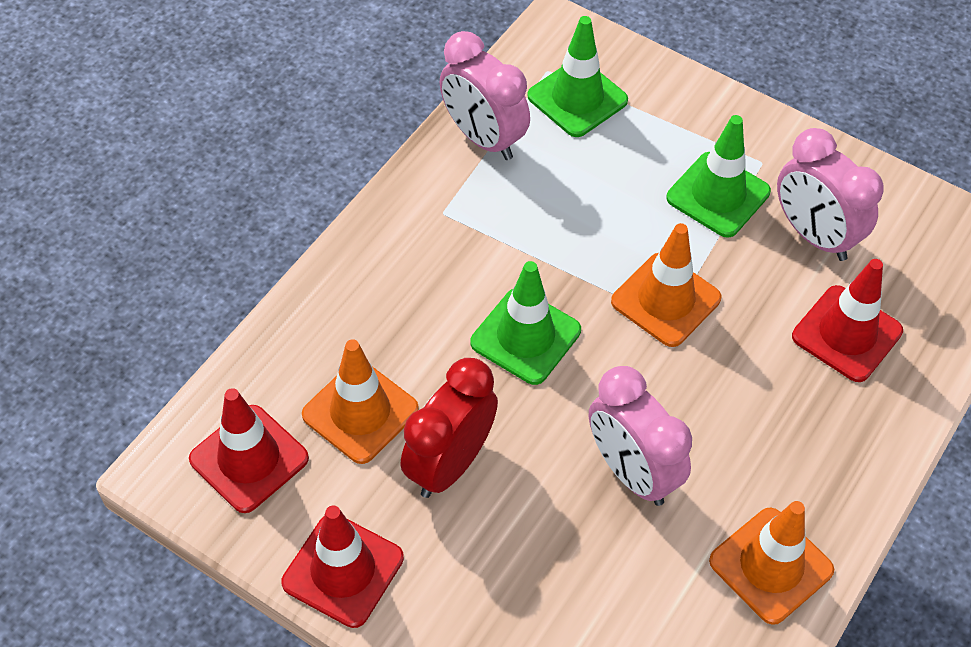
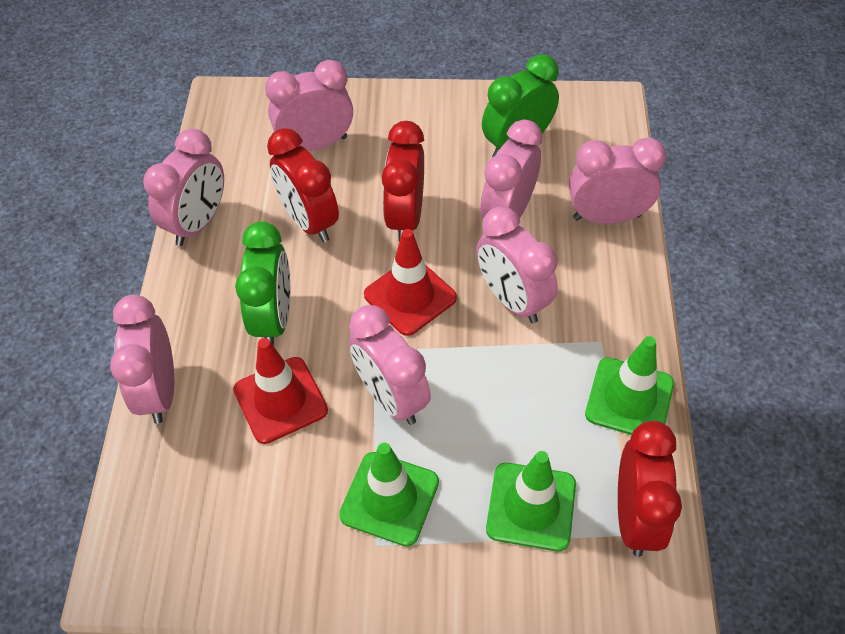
green clock: none = 0 -> [235,221,290,346] [482,54,559,157] = 2
orange traffic cone: [302,339,419,464] [611,223,721,347] [709,501,834,625] = 3 -> none = 0
pink clock: [440,31,530,160] [589,366,692,506] [777,128,884,261] = 3 -> [110,295,174,424] [143,128,224,246] [265,60,353,151] [349,305,431,425] [476,206,558,323] [480,119,542,219] [569,138,666,224] = 7
red clock: [401,358,498,498] = 1 -> [267,128,339,242] [381,121,424,242] [618,421,682,557] = 3
red traffic cone: [189,388,309,513] [281,505,404,628] [792,259,903,382] = 3 -> [233,338,328,444] [364,229,457,336] = 2

